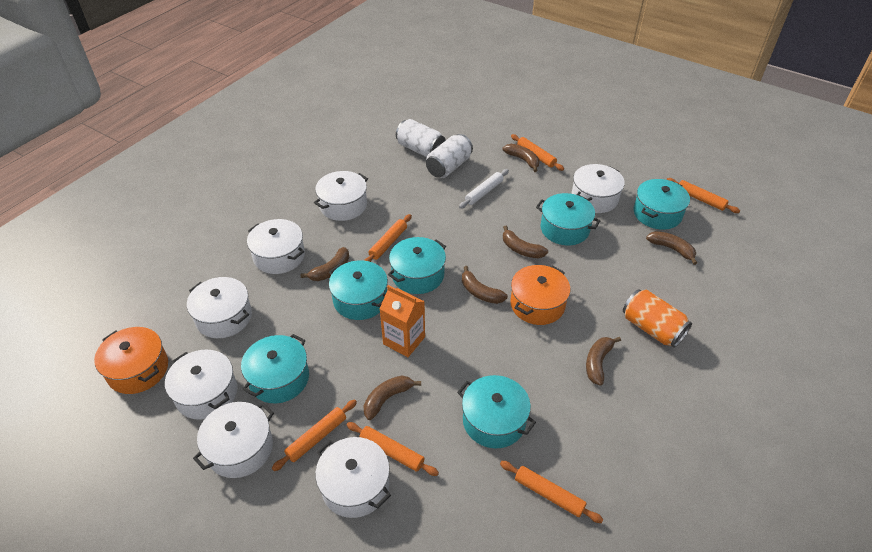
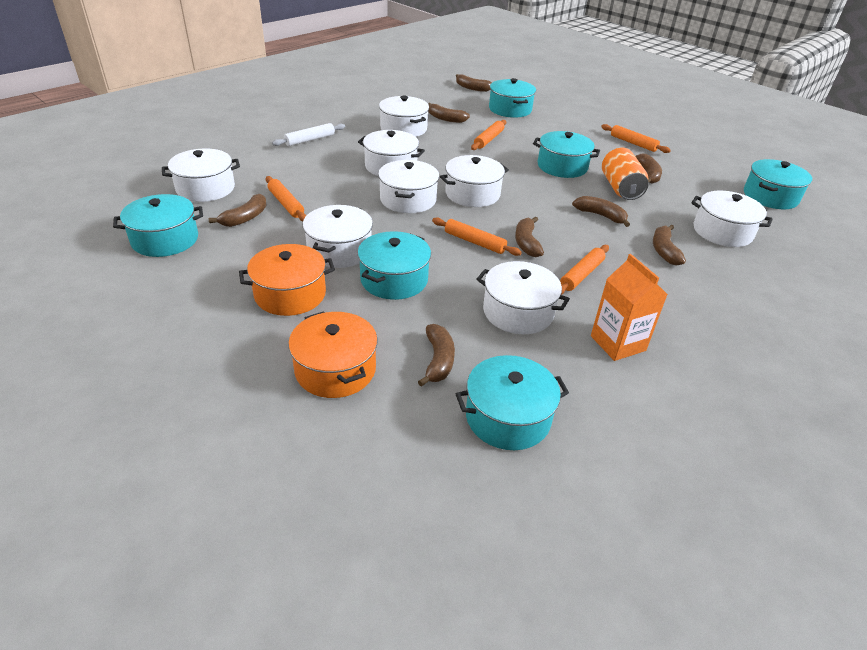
brown banana: [301,247,349,281] [364,375,421,420] [462,266,508,304] [503,144,539,172] [503,226,548,258] [586,337,621,385] [646,231,697,265] = 7 -> [209,194,267,227] [418,324,455,387] [428,103,470,123] [456,74,492,92] [515,216,544,257] [572,196,630,227] [635,154,662,184] [653,225,686,266] = 8
orange rolling pin: [272,399,357,471] [347,422,439,476] [364,214,412,262] [500,461,603,523] [511,134,564,171] [666,178,740,213] = 6 -> [266,176,306,221] [432,217,522,256] [471,120,506,150] [560,245,609,295] [601,124,671,153] = 5
white can: [396,119,446,157] [426,134,473,178] = 2 -> none = 0
white pot: [165,350,237,420] [187,277,252,338] [193,402,274,478] [247,219,305,274] [314,171,368,221] [315,437,391,518] [572,164,625,213] = 7 -> [162,148,240,202] [303,205,373,268] [358,130,425,176] [378,160,439,213] [379,96,429,137] [440,155,509,207] [477,261,570,334] [691,191,773,247] = 8

